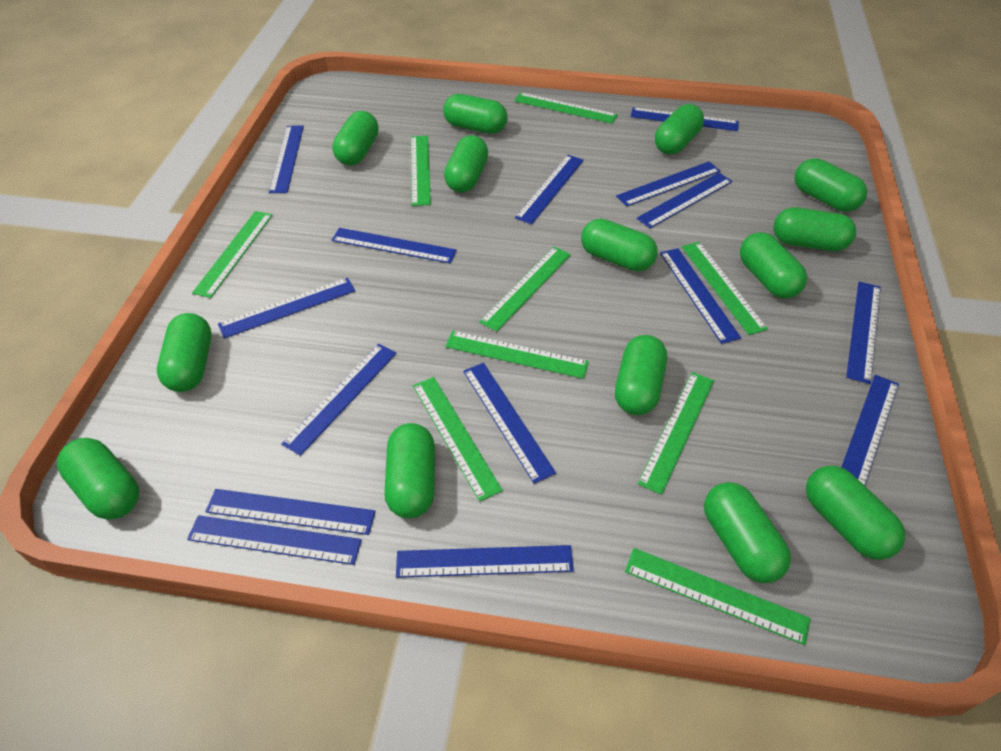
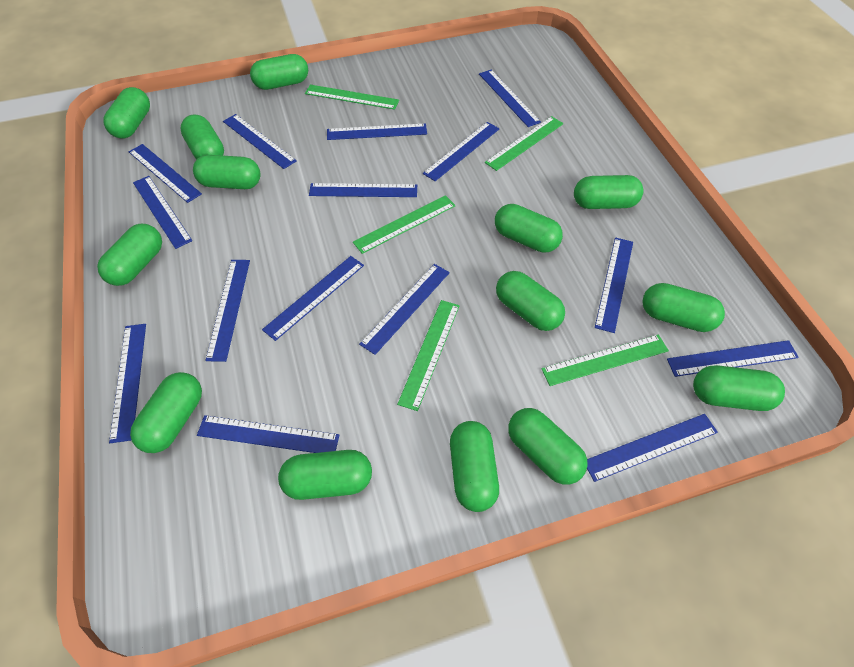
green ruler: [192,211,273,298] [411,136,431,206] [413,377,503,502] [445,331,589,379] [479,247,571,332] [514,92,618,124] [625,548,811,645] [637,372,714,495] [682,242,768,335] = 9 -> [305,85,399,110] [353,195,456,254] [397,300,460,411] [485,116,564,171] [541,335,669,386] = 5

